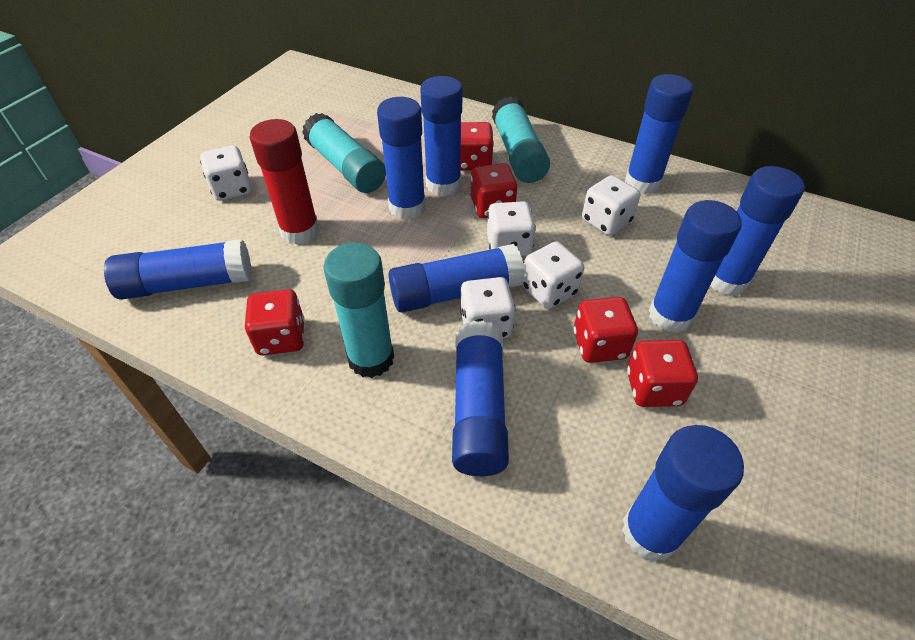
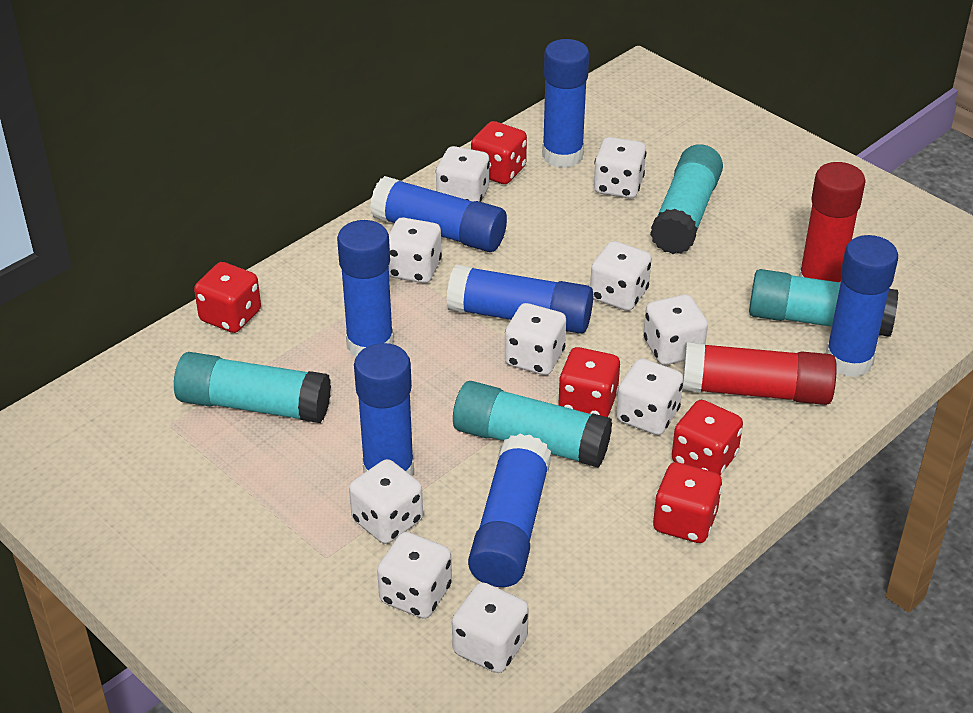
blue glue stick: [104,239,252,300] [377,97,426,219] [389,244,525,313] [420,76,462,196] [452,321,509,476] [622,425,744,562] [625,74,693,194] [649,200,742,333] [710,166,805,296] = 9 -> [337,220,394,357] [354,343,414,476] [370,176,507,252] [446,265,593,334] [468,434,551,587] [542,39,589,168] [825,235,898,377] = 7
red glue stick: [249,119,319,245] = 1 -> [682,342,837,405] [799,162,866,283] = 2
turquoise glue stick: [302,113,386,193] [323,243,394,378] [492,96,550,183] = 3 -> [174,352,331,423] [453,381,612,468] [650,144,723,254] [749,269,898,337] = 4
white dice: [200,145,252,201] [460,277,516,338] [487,201,536,257] [523,242,584,309] [582,175,640,236] = 5 -> [349,459,423,544] [377,532,452,619] [389,217,442,283] [436,146,490,202] [452,582,529,673] [505,303,566,375] [590,241,651,311] [594,137,646,199] [616,359,683,435] [643,295,708,365] = 10

